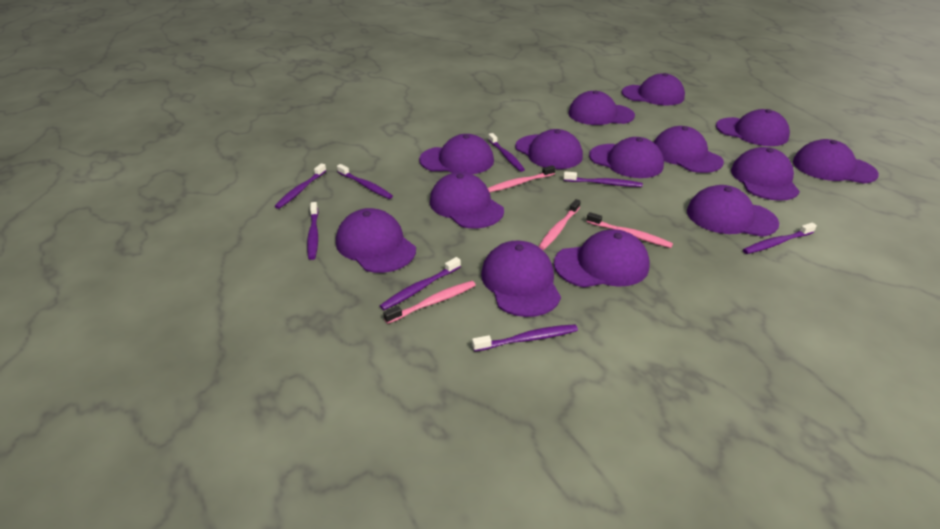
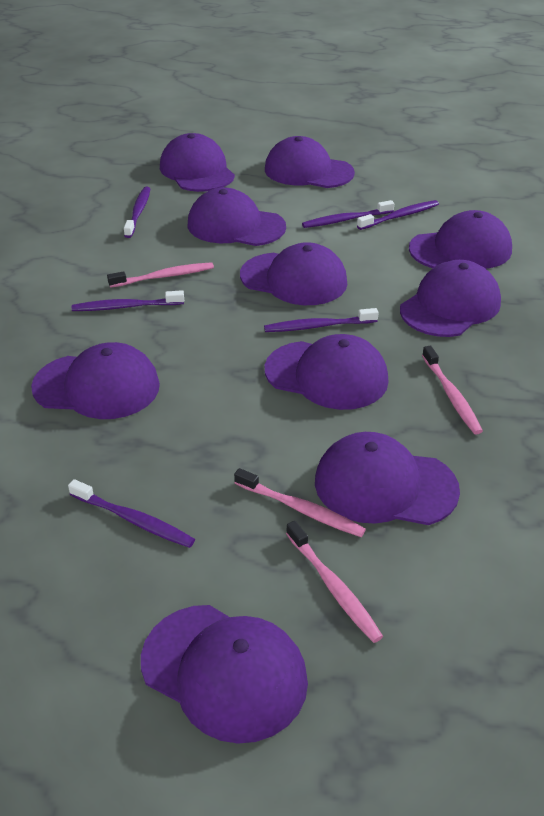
purple cap: [336,208,416,273] [419,134,494,174] [430,172,504,229] [481,241,561,317] [515,129,583,169] [554,229,650,288] [568,90,635,125] [589,137,664,178] [621,73,685,105] [654,126,724,173] [687,185,779,237] [716,109,790,146] [731,147,800,201] [793,139,879,184] = 14 -> [31,342,160,419] [141,605,308,744] [160,133,235,192] [188,187,286,246] [240,242,347,305] [265,136,355,188] [265,334,388,410] [315,432,460,525] [400,260,501,337] [409,210,512,269] = 10
purple toothbrush: [274,163,327,209] [307,202,319,260] [337,164,393,199] [380,257,461,310] [472,324,578,352] [488,133,525,172] [563,171,643,187] [743,223,817,254] = 8 -> [68,479,195,548] [72,290,184,311] [124,187,150,238] [264,308,379,332] [302,200,394,228] [357,200,439,230] = 6

